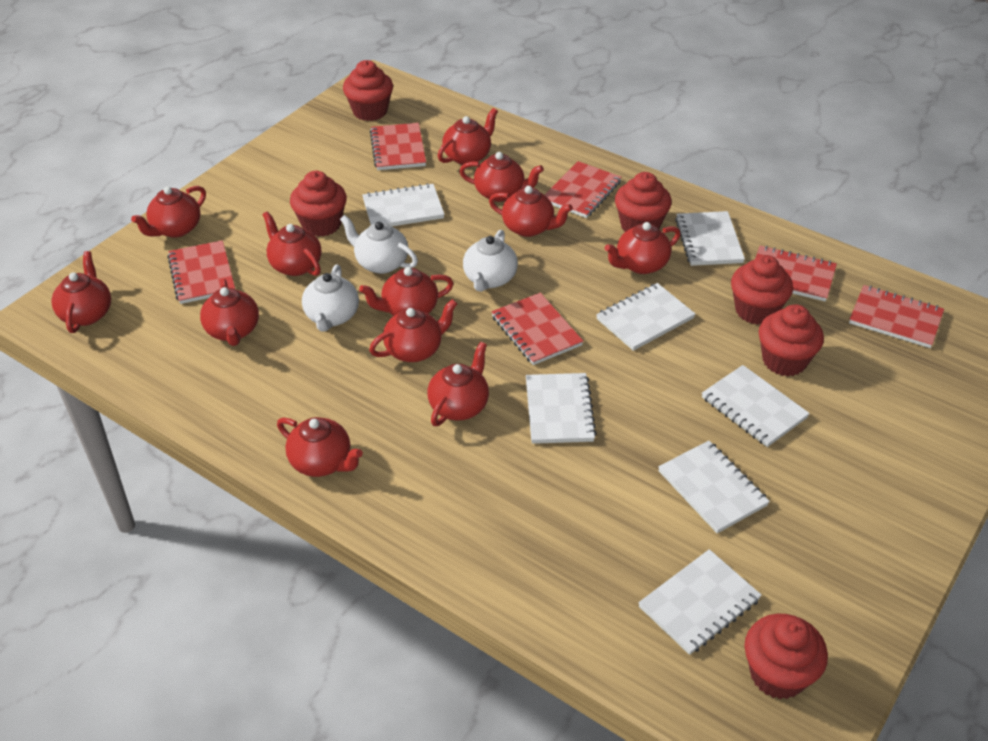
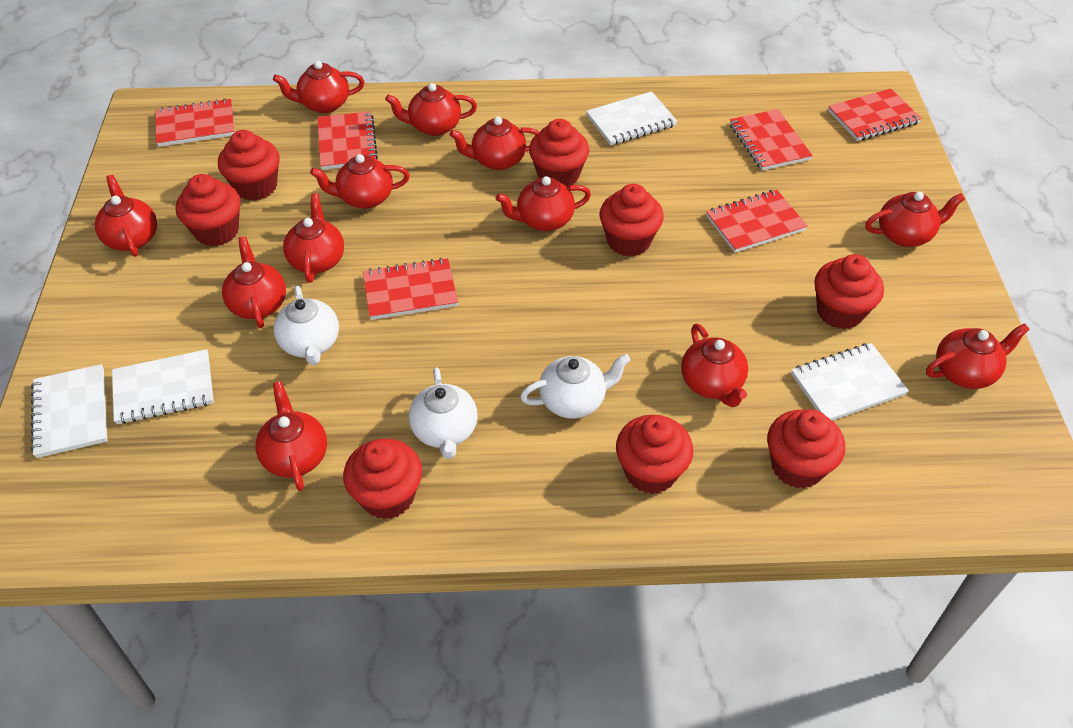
red cupcake: [290,171,347,237] [343,60,393,121] [615,172,672,232] [731,255,793,325] [745,614,828,699] [759,304,824,376] = 6 -> [176,174,241,246] [218,130,280,201] [343,439,422,519] [529,119,589,188] [599,184,664,257] [616,415,693,494] [767,410,845,488] [814,254,884,329] = 8
white notebook: [362,183,445,227] [526,373,597,444] [596,283,695,351] [638,549,762,655] [658,441,770,533] [675,211,745,266] [702,365,810,447] = 7 -> [31,364,107,458] [112,349,214,424] [586,91,677,146] [791,343,909,421] = 4

